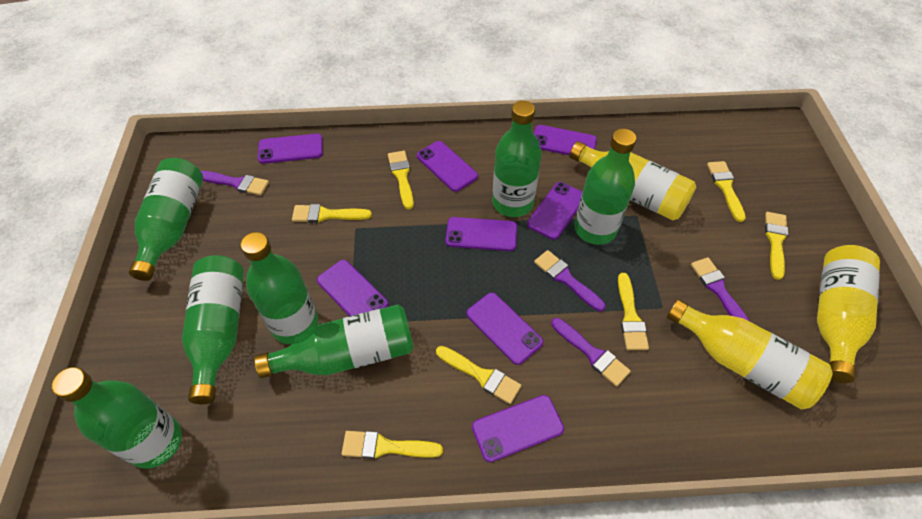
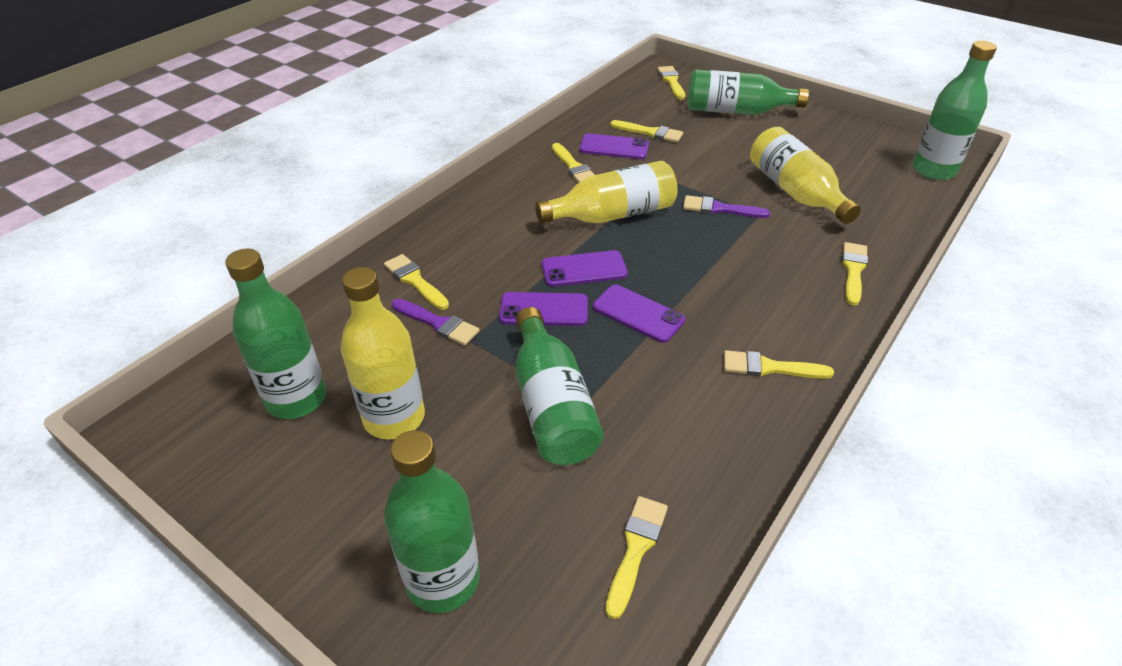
green bottle: [51,367,182,469] [129,158,203,281] [182,255,244,404] [240,232,318,344] [254,305,414,378] [492,101,542,217] [574,129,637,245] = 7 -> [225,249,326,419] [384,430,480,613] [515,307,604,465] [687,69,809,115] [913,41,997,180] = 5
purple brush: [201,171,269,195] [534,250,606,312] [551,318,631,387] [691,257,750,322] = 4 -> [392,299,480,346] [683,195,770,218] = 2
purple phone: [258,134,323,164] [317,260,388,316] [417,141,478,192] [445,217,517,251] [467,293,543,365] [472,395,564,462] [527,182,582,240] [534,125,597,155] = 8 -> [499,292,588,326] [542,250,628,287] [579,133,649,159] [593,285,685,343] = 4

